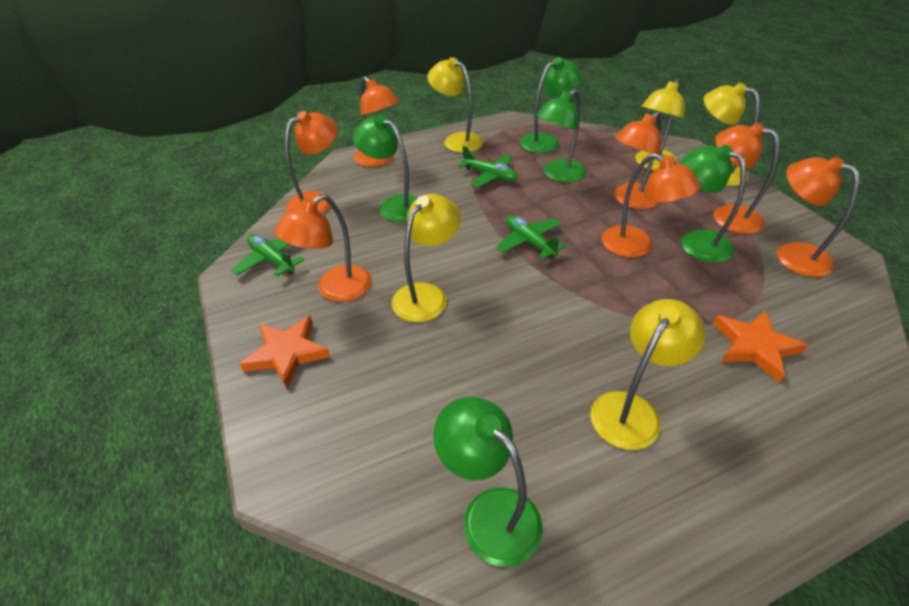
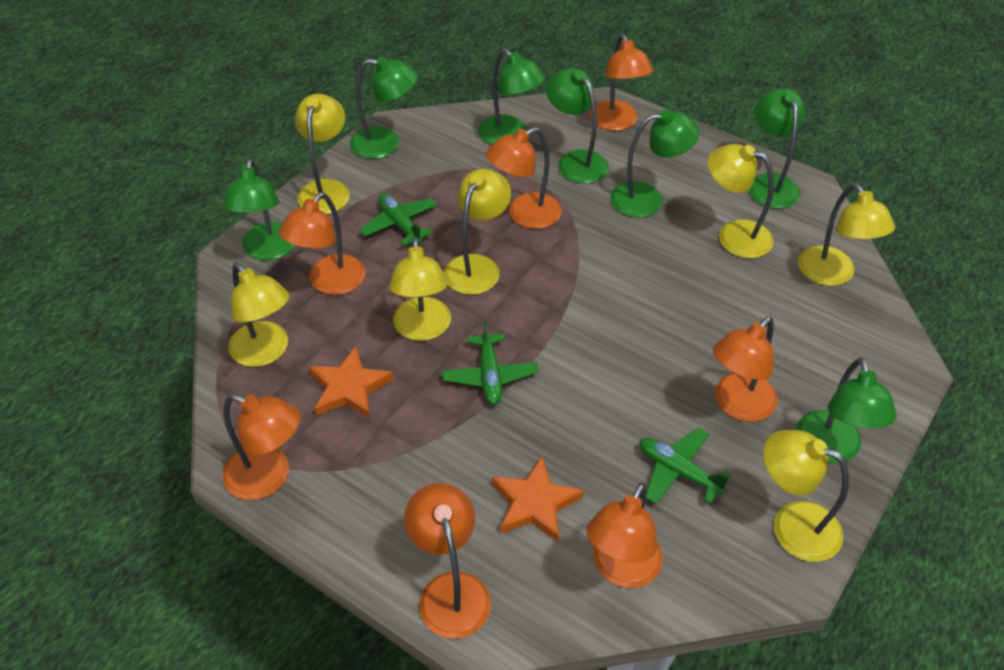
green lamp: [353,115,417,222] [433,397,543,567] [520,57,582,153] [537,89,586,183] [681,145,746,263] = 5 -> [223,159,295,260] [350,56,418,159] [478,48,546,145] [546,68,609,184] [610,110,700,217] [749,88,804,209] [796,358,897,463] = 7
yellow lamp: [392,194,461,322] [427,57,483,153] [590,299,706,450] [635,79,685,171] [703,83,760,186] = 5 -> [228,263,290,367] [295,94,350,214] [389,237,451,341] [444,169,511,295] [707,144,774,258] [763,430,849,562] [798,183,895,286] = 7

